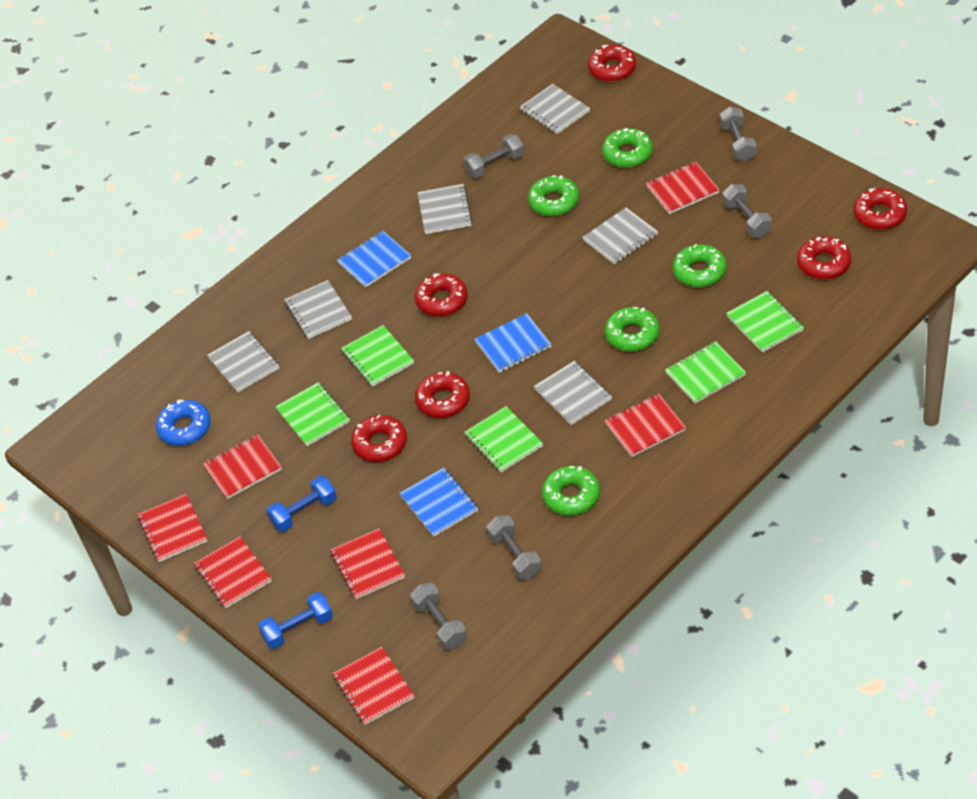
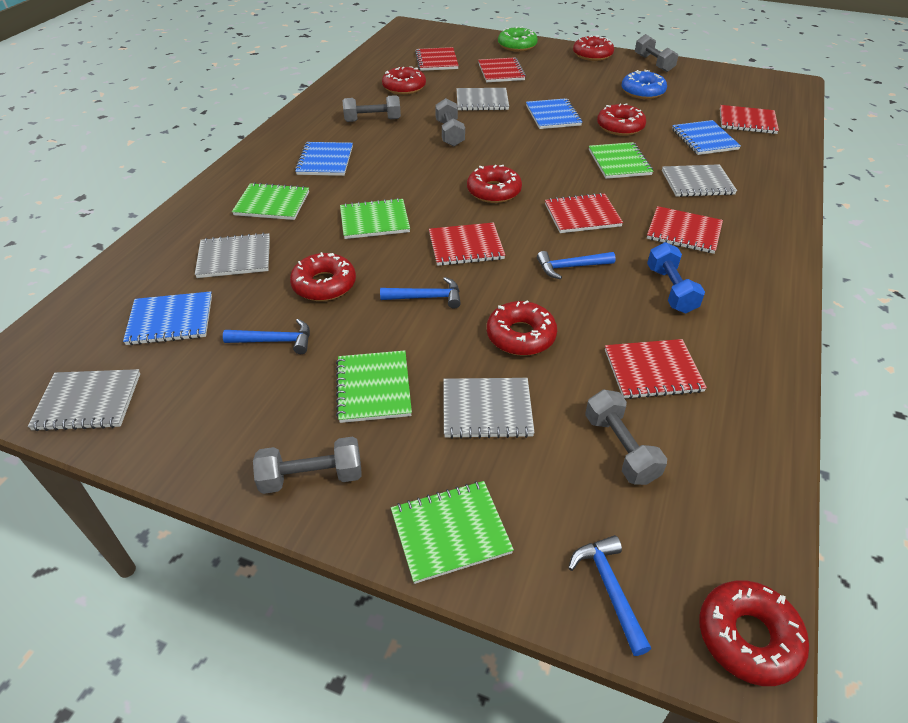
blue dumbbell: [258,592,333,649] [266,476,337,532] = 2 -> [647,242,705,313] = 1
blue hammer: none = 0 -> [223,319,310,354] [380,277,461,309] [537,251,616,279] [568,535,651,656] = 4
blue notebook: [337,231,411,287] [399,468,478,537] [475,313,552,373] = 3 -> [123,291,212,345] [295,142,353,176] [526,98,582,129] [672,120,741,155] = 4
green donut: [528,175,579,216] [542,466,600,516] [602,128,653,168] [605,307,660,352] [673,244,726,287] = 5 -> [498,27,538,52] = 1
grey notebook: [207,331,279,392] [284,280,352,339] [418,184,473,234] [520,84,590,134] [534,361,612,425] [582,208,658,264] = 6 -> [28,369,140,431] [195,233,270,278] [443,378,535,439] [456,88,509,111] [662,164,737,197] = 5
red donut: [351,415,407,462] [415,273,468,317] [415,371,470,418] [588,45,636,82] [797,236,851,280] [854,188,907,230] = 6 -> [290,252,356,301] [382,66,426,95] [467,165,522,203] [487,300,557,356] [573,35,614,61] [597,103,646,136] [699,580,809,686] = 7

